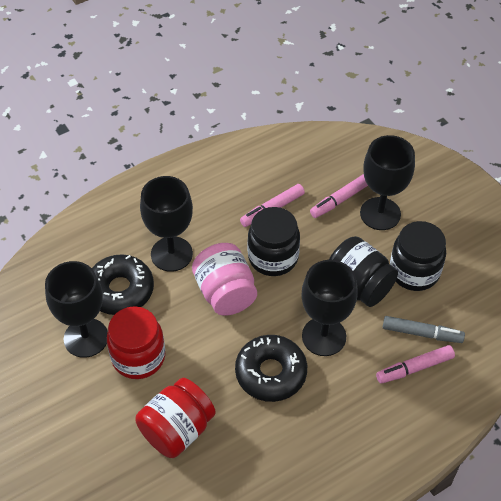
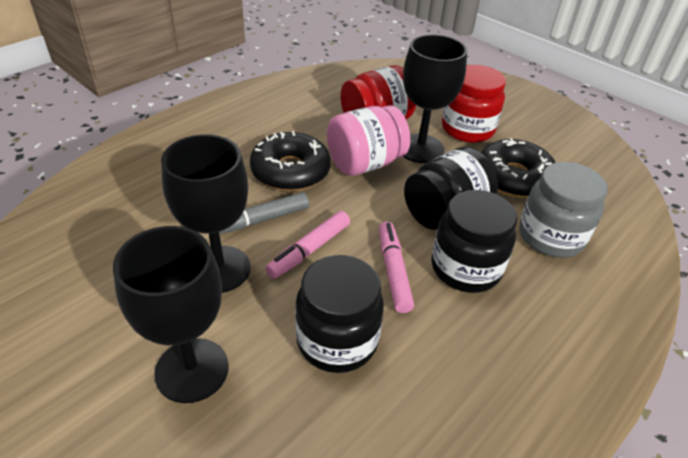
black goblet: [45,261,108,358] [140,176,193,272] [302,260,358,356] [360,135,415,230] = 4 -> [113,226,229,403] [161,134,251,293] [403,34,467,163] = 3
grey jar: none = 0 -> [519,162,608,258] = 1
pink marker: [240,184,305,227] [310,174,368,218] [376,345,455,384] = 3 -> [265,211,350,279] [379,222,414,313] = 2

